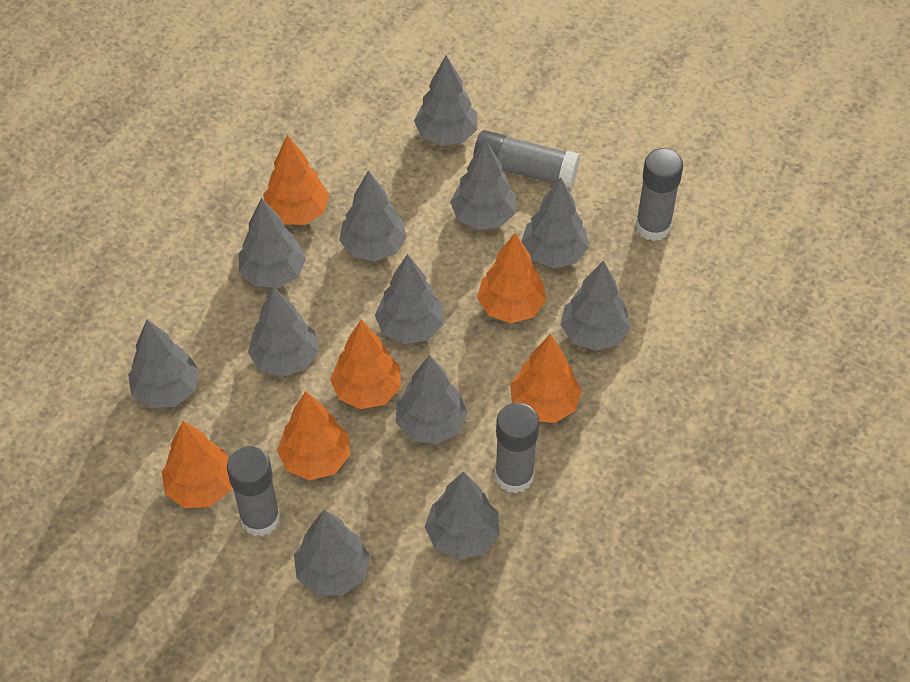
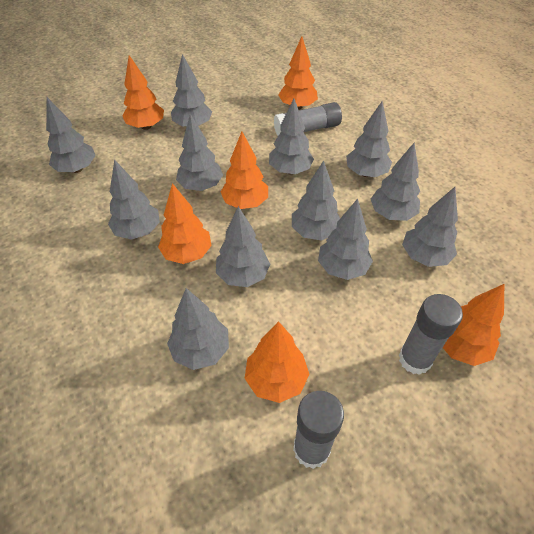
grey glue stick: [227,446,280,536] [473,130,580,188] [495,403,539,494] [635,148,683,241] = 4 -> [274,102,342,136] [293,391,344,469] [399,294,463,375] = 3

